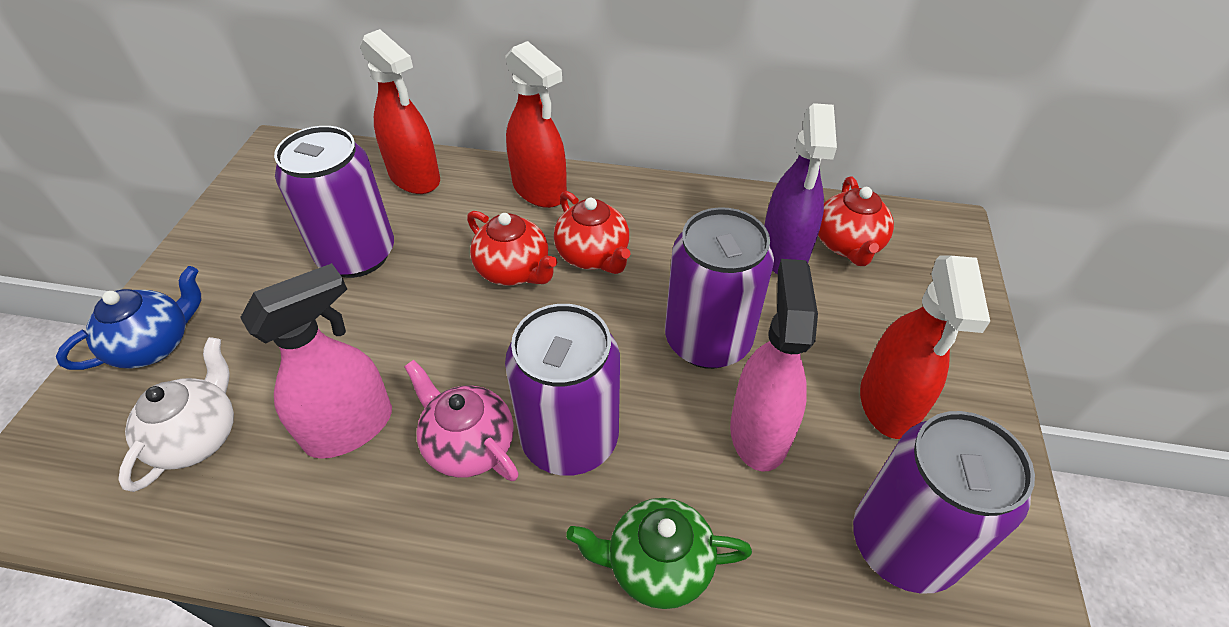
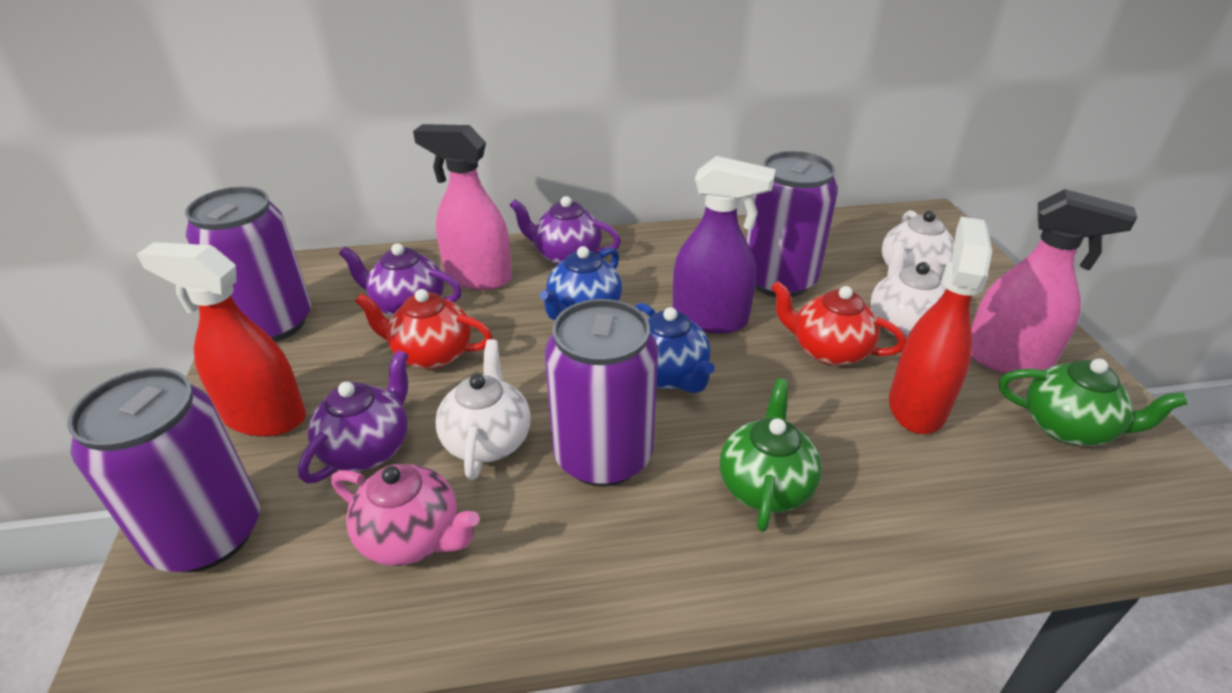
blue teapot: [56,266,201,370] = 1 -> [540,246,622,321] [635,303,715,394] = 2
green teapot: [566,498,752,609] = 1 -> [720,379,822,532] [999,359,1188,446] = 2
purple teapot: none = 0 -> [298,350,409,484] [339,243,462,316] [510,196,621,265] = 3
red spray bottle: [360,29,440,194] [505,41,567,208] [860,256,990,439] = 3 -> [137,242,306,437] [889,217,992,434] = 2
red teapot: [467,211,557,286] [554,191,630,274] [818,176,894,266] = 3 -> [355,289,493,369] [771,281,906,366] = 2
white teapot: [118,337,234,492] = 1 -> [435,339,530,480] [871,241,946,339] [882,210,955,279] = 3

